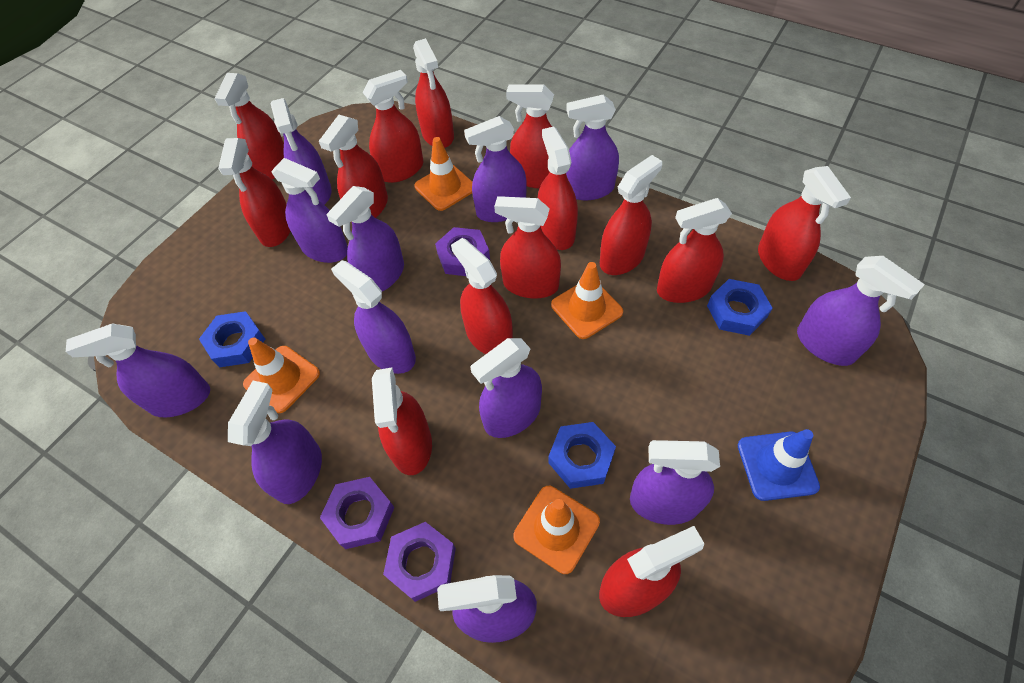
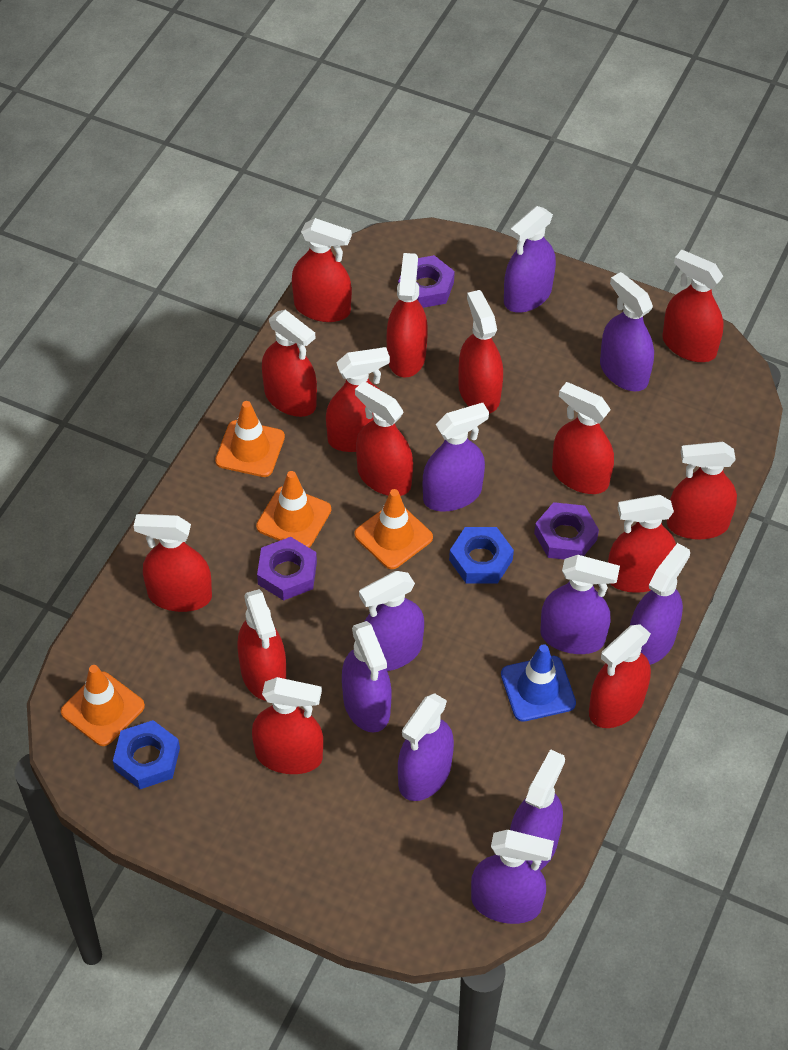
blue nut: [199,311,265,367] [548,422,616,489] [707,279,773,336] = 3 -> [113,720,180,789] [449,527,514,584] = 2
purple spray bottle: [66,324,210,418] [228,381,322,504] [271,98,332,205] [271,158,348,263] [326,186,404,291] [331,260,416,374] [437,575,537,643] [464,116,527,222] [470,338,542,438] [566,94,619,200] [630,440,720,525] [797,256,925,366] = 12 -> [342,621,392,733] [359,571,424,671] [398,693,454,801] [423,403,489,512] [471,830,554,924] [504,206,556,313] [510,749,565,870] [540,555,620,654] [600,272,654,391] [630,543,690,665] = 10

